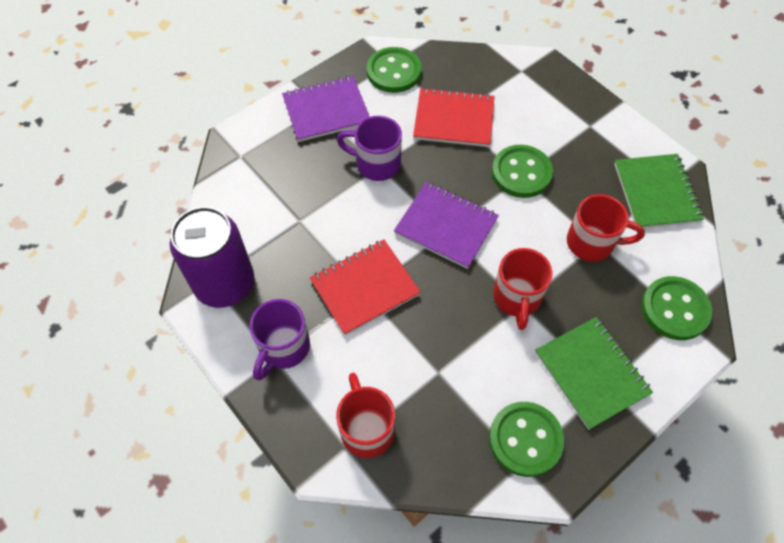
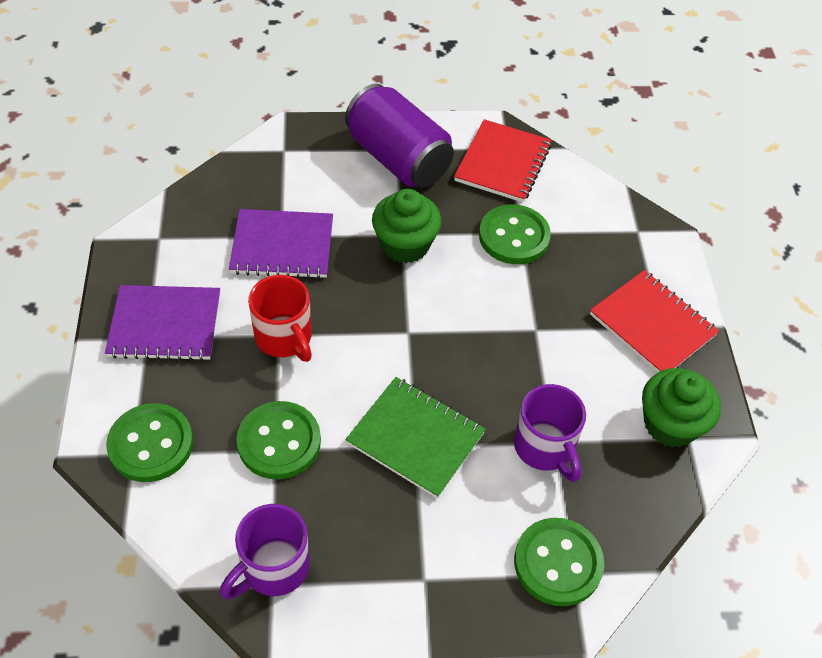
green cupcake: none = 0 -> [372,189,442,263] [642,368,721,447] = 2
green notebook: [535,317,653,430] [614,154,704,228] = 2 -> [345,377,486,498] = 1
red mug: [336,373,395,458] [493,248,553,330] [567,194,645,262] = 3 -> [248,275,312,362] = 1

